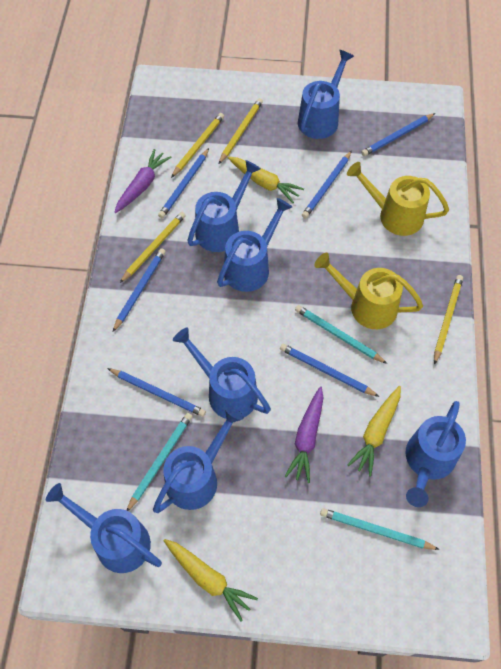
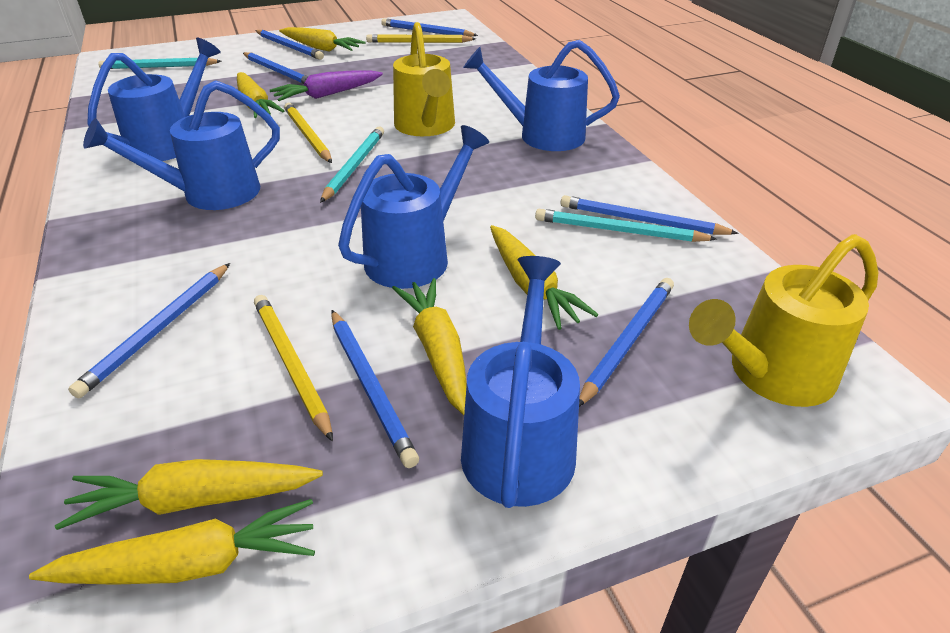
blue pencil: [107,368,206,417] [113,248,166,332] [158,148,209,218] [280,344,379,397] [302,151,352,218] [361,113,435,156] = 6 -> [68,263,230,398] [243,52,308,84] [255,30,324,60] [331,310,419,468] [381,18,478,37] [561,195,739,235] [579,278,674,407] = 7
blue watering can: [46,483,162,573] [153,407,244,513] [173,327,271,419] [187,160,261,252] [217,198,292,292] [298,50,354,139] [405,401,466,507] = 7 -> [83,80,280,210] [87,37,221,161] [338,125,489,289] [461,256,580,508] [463,40,620,151] = 5
purple carrot: [114,149,171,213] [285,386,323,483] = 2 -> [270,70,383,101] = 1
yellow carrot: [163,539,258,621] [228,157,304,203] [347,386,401,477] = 3 -> [29,499,315,585] [55,459,323,530] [237,72,284,118] [279,27,366,52] [392,278,467,415] [490,225,598,330] = 6
yellow pencil: [120,212,186,283] [171,113,224,178] [219,98,263,164] [434,275,463,365] = 4 -> [254,295,333,442] [284,103,332,163] [366,34,476,43] = 3

